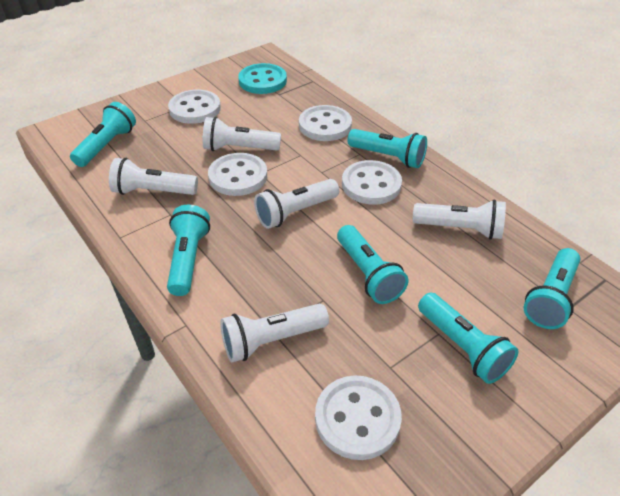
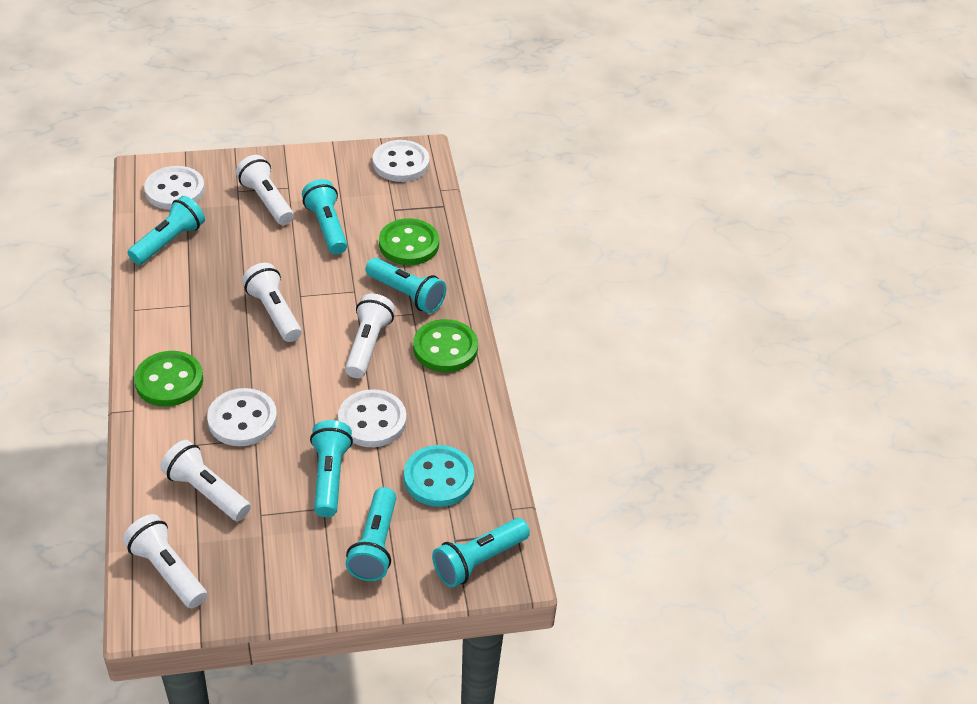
green button: none = 0 -> [134,351,203,407] [379,218,439,265] [413,319,478,372] = 3
white button: [168,90,221,124] [208,153,267,196] [299,105,352,141] [315,376,402,460] [342,160,402,205] = 5 -> [144,166,205,210] [207,388,277,446] [338,389,406,447] [373,140,430,182] = 4

